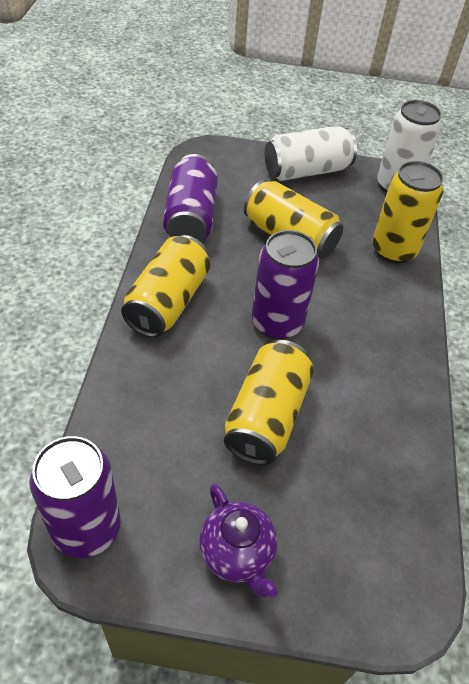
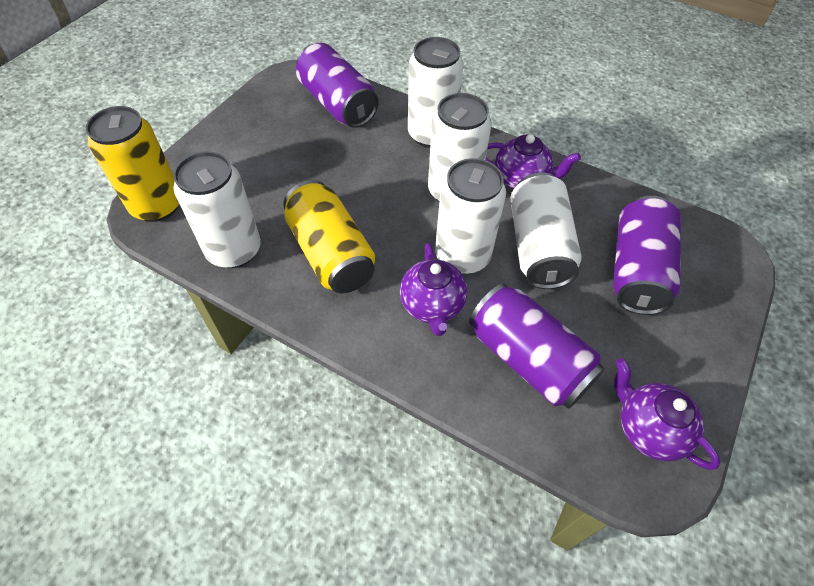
purple teapot: [199,484,278,598] = 1 -> [400,243,467,336] [485,134,581,189] [614,358,721,470] = 3
white can: [265,126,357,181] [377,100,442,193] = 2 -> [173,151,261,268] [408,37,463,148] [428,93,491,202] [435,158,506,274] [510,172,582,289] = 5
yellow can: [121,235,210,337] [224,340,314,465] [244,180,343,259] [372,161,444,264] = 4 -> [86,106,179,222] [283,180,376,293] = 2

